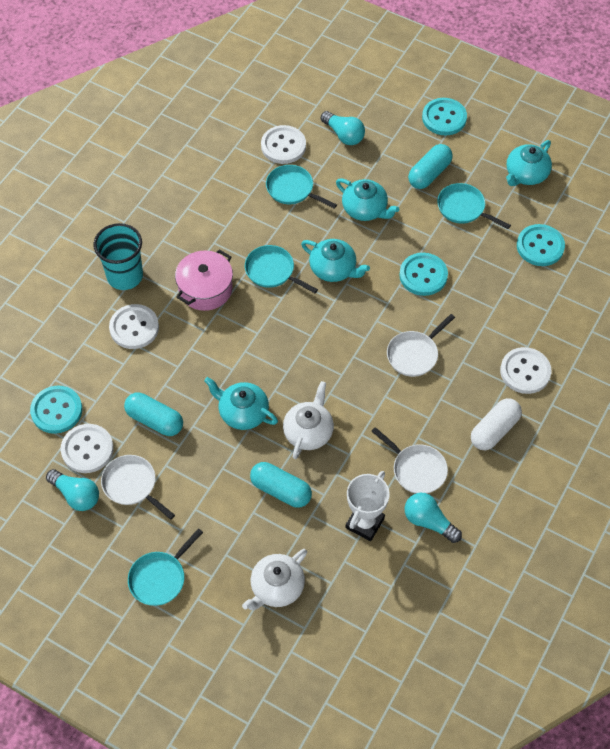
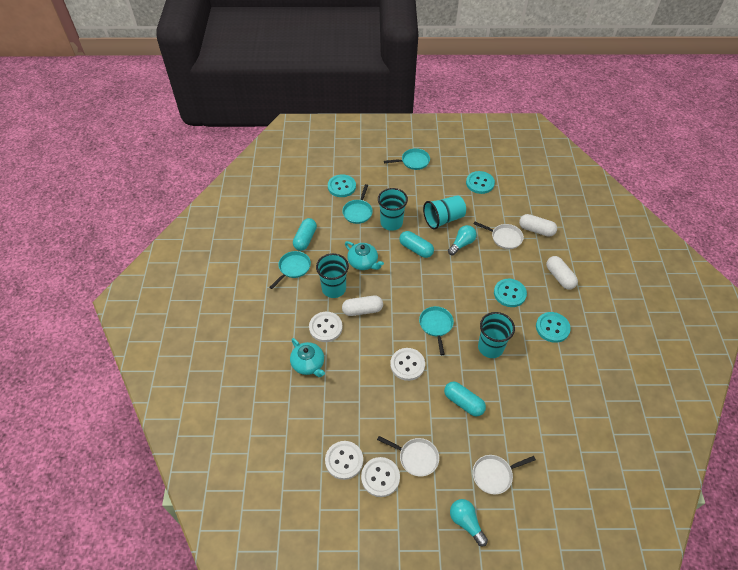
pink pot: [175,249,233,311] = 1 -> none = 0
turquoise cup: [93,223,143,290] = 1 -> [316,253,349,298] [378,188,408,231] [423,195,466,230] [478,312,515,358] = 4
turquoise light bulb: [46,469,99,511] [321,111,365,145] [405,493,462,543] = 3 -> [448,225,477,255] [450,499,488,546] = 2
turquoise teapot: [204,377,278,430] [301,239,370,282] [336,178,399,221] [506,140,552,186] = 4 -> [290,338,325,377] [345,241,384,270] = 2
white capsule: [471,398,522,450] = 1 -> [342,296,383,316] [519,214,557,237] [546,256,578,289] = 3
white teapot: [242,549,307,610] [283,381,334,459] = 2 -> none = 0
white trophy: [345,471,390,541] = 1 -> none = 0

